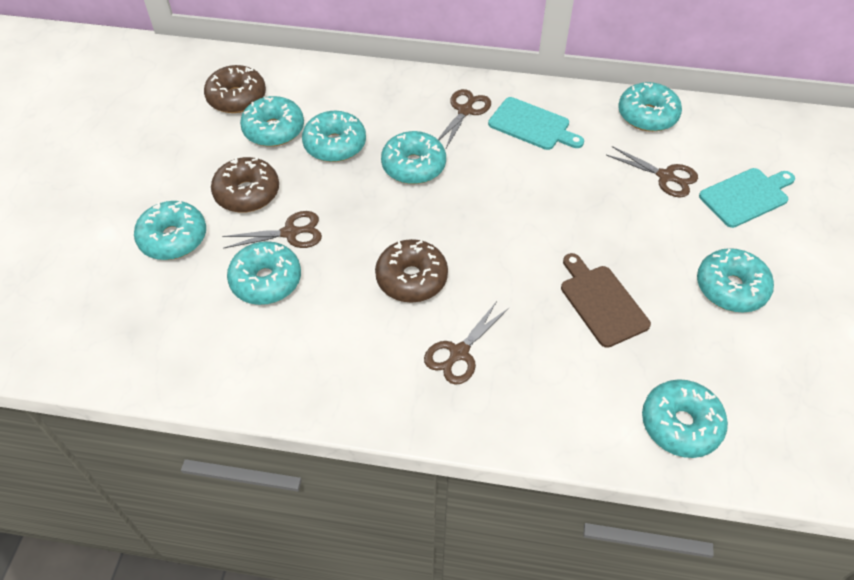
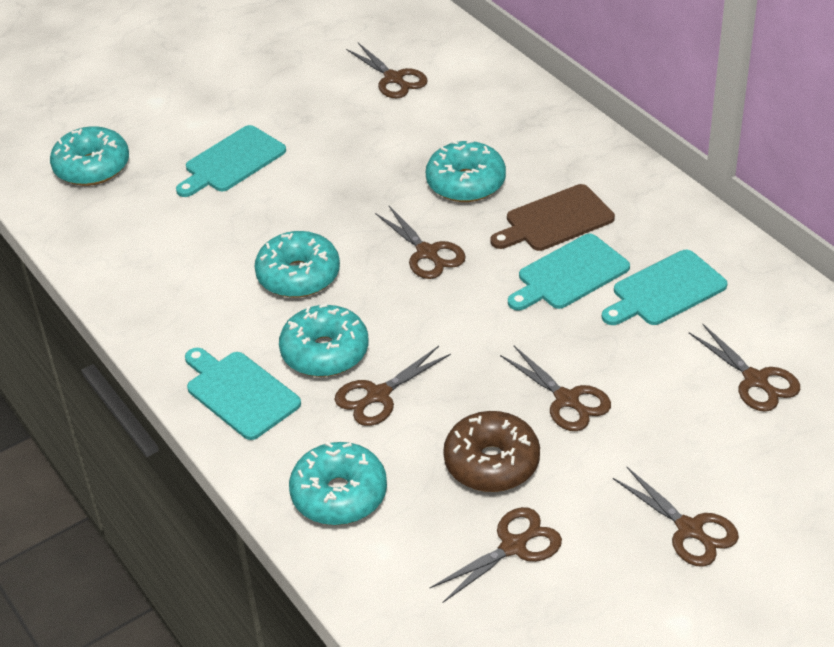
brown donut: [204,65,266,113] [211,157,279,213] [375,239,448,303] = 3 -> [443,411,540,492] = 1
brown scissors: [222,211,322,248] [424,301,509,385] [438,89,491,150] [606,146,698,197] = 4 -> [334,346,451,426] [346,43,428,98] [375,206,466,279] [430,507,562,603] [500,346,611,431] [613,467,739,567] [689,324,800,412] = 7
turquoise cutting board: [488,97,584,150] [699,168,795,228] = 2 -> [176,125,286,197] [185,348,301,440] [508,234,630,311] [602,250,727,325] = 4
turquoise donut: [134,201,206,260] [227,241,301,305] [240,96,304,147] [302,111,366,162] [381,131,446,184] [618,82,682,132] [642,379,728,458] [697,248,774,312] = 8 -> [50,126,129,186] [254,231,340,298] [279,304,368,377] [289,442,387,525] [426,140,506,202] = 5

